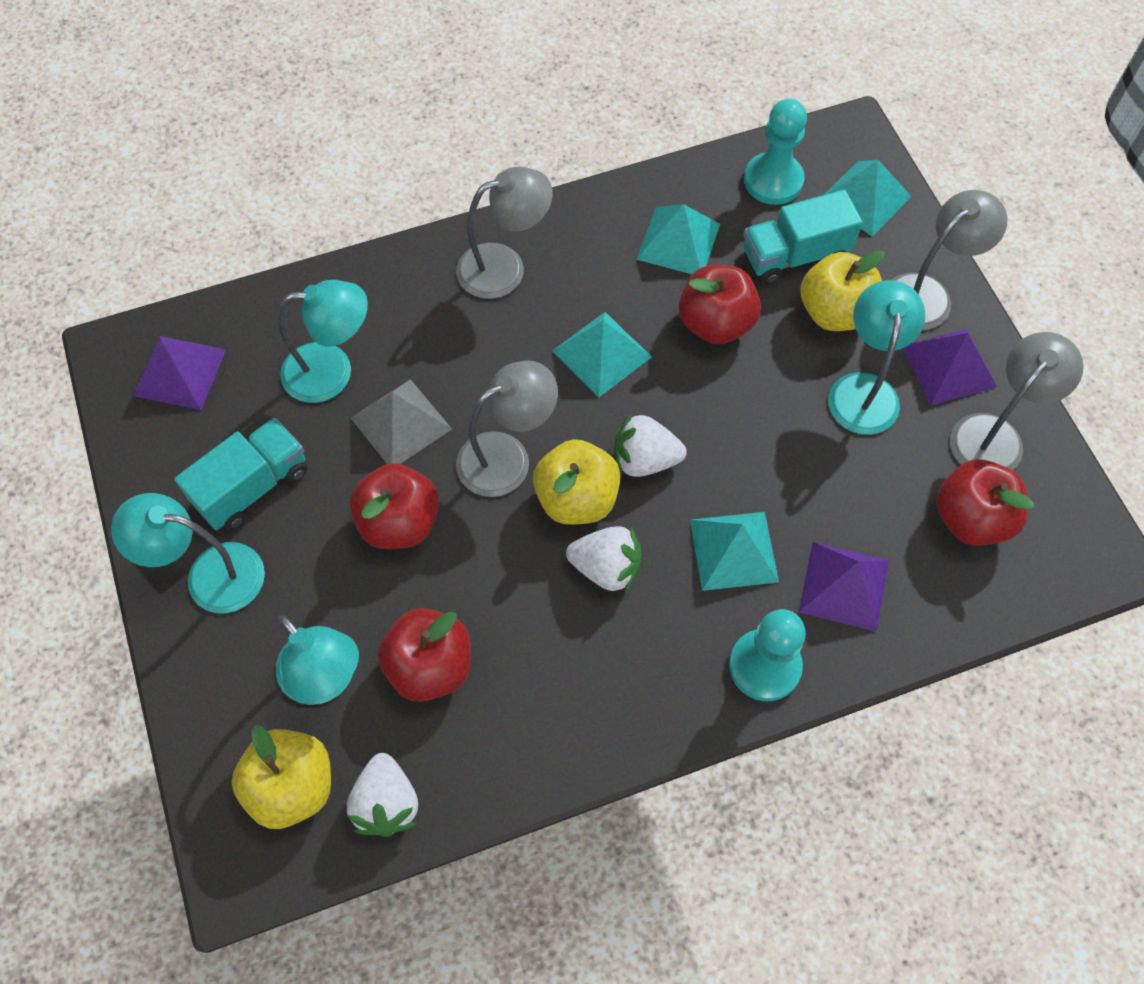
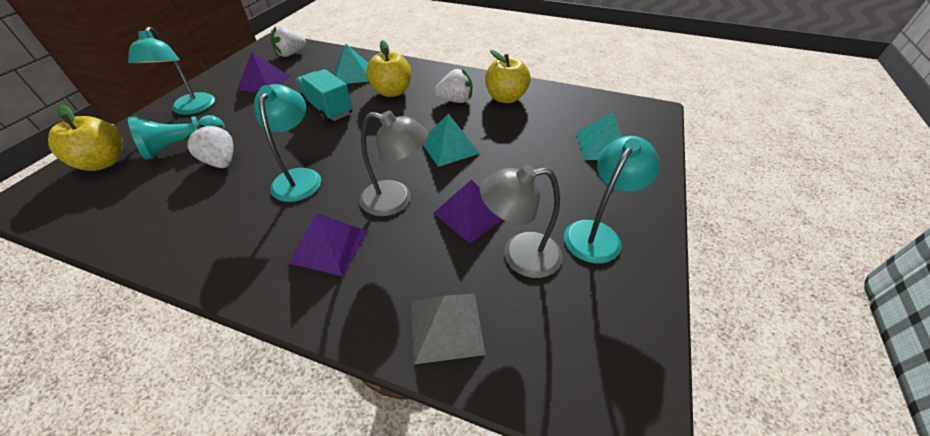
grey lamp: [456,167,553,299] [456,360,558,497] [892,190,1007,330] [950,332,1084,471] = 4 -> [360,110,428,216] [479,165,562,278] = 2
red apple: [350,463,439,549] [378,608,471,702] [679,265,761,344] [936,460,1034,546] = 4 -> none = 0
turquoise lamp: [111,493,265,613] [276,615,359,705] [278,280,368,403] [828,280,925,435] = 4 -> [128,27,215,115] [254,84,321,202] [564,136,660,263] = 3
turquoise pawn: [729,609,806,701] [744,99,807,205] = 2 -> [128,115,225,160] = 1
turquoise pyramid: [552,312,652,397] [636,204,720,274] [690,512,779,591] [824,160,912,237] = 4 -> [334,44,369,84] [423,114,480,167] [576,112,622,160] = 3
turquoise truck: [175,418,307,531] [743,190,863,284] = 2 -> [295,69,352,123] = 1

